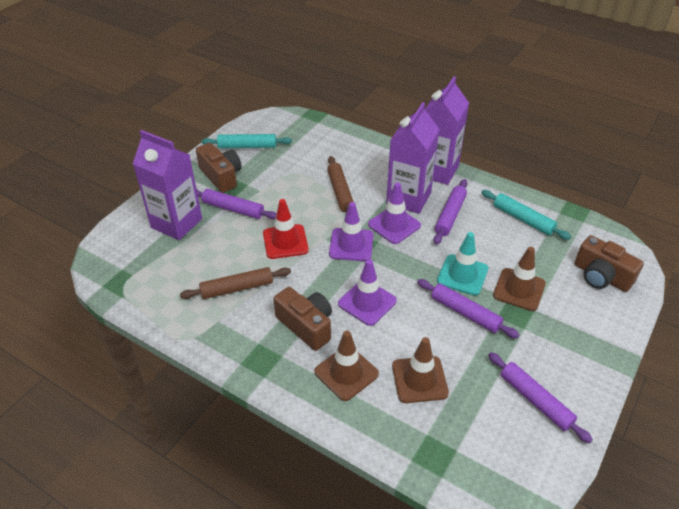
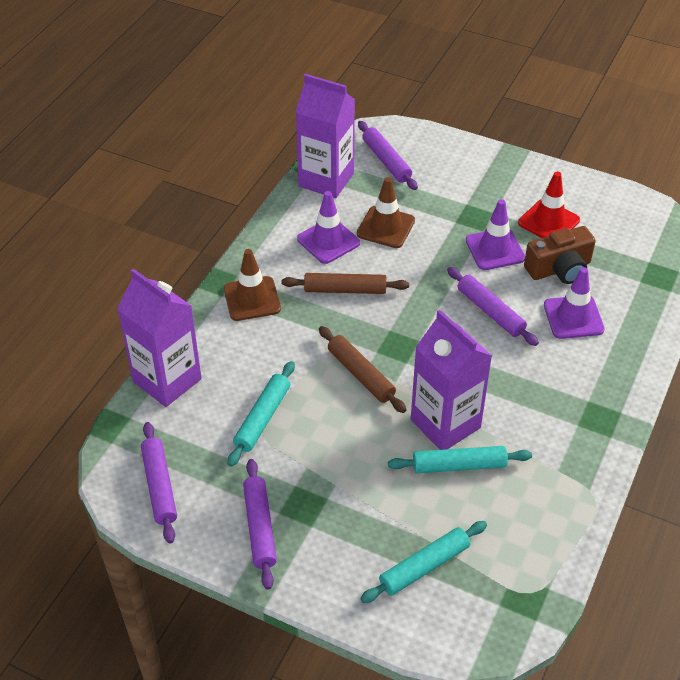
brown camera: [196,143,242,193] [273,287,332,351] [575,235,644,292] = 3 -> [524,226,596,284] = 1
brown traffic cone: [314,331,379,401] [392,337,449,403] [493,247,546,311] = 3 -> [224,249,281,321] [357,177,415,248] = 2
turquoise rolling pin: [201,134,292,148] [481,190,571,240] = 2 -> [228,361,295,467] [360,521,487,603] [388,446,532,473] = 3
turquoise traffic cone: [437,232,489,296] = 1 -> none = 0

